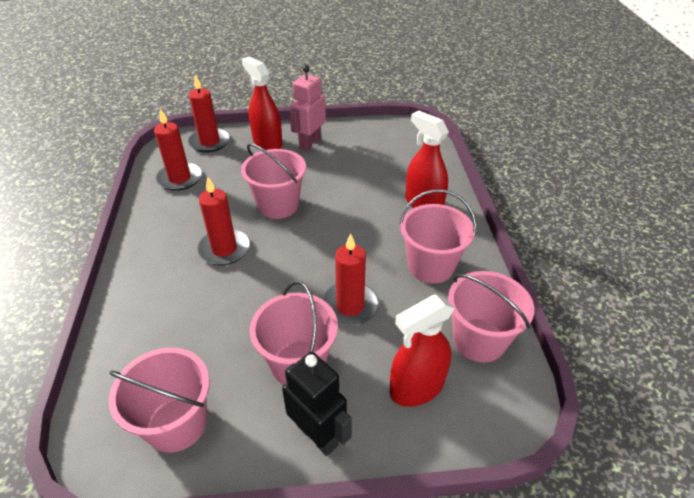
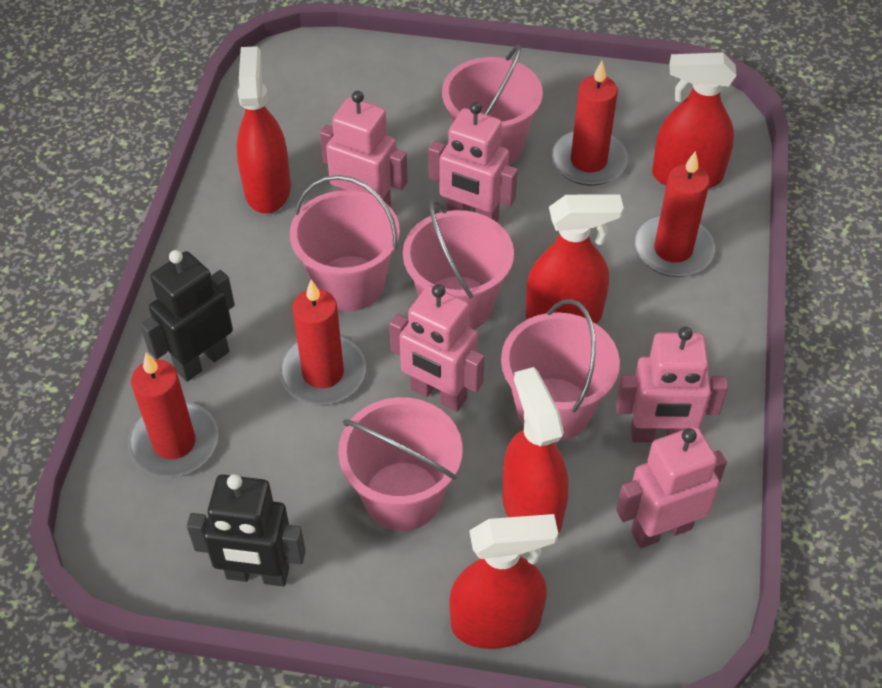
black robot: [282,352,352,456] = 1 -> [140,250,235,382] [187,474,306,586] = 2
pink robot: [290,65,326,151] = 1 -> [320,91,408,207] [389,284,485,412] [428,102,518,222] [616,327,728,443] [616,427,727,548] = 5
red spray bottle: [241,57,283,150] [390,295,454,407] [405,110,449,208] = 3 -> [236,46,291,214] [450,514,558,649] [502,367,568,534] [526,194,624,324] [652,52,737,189] = 5

